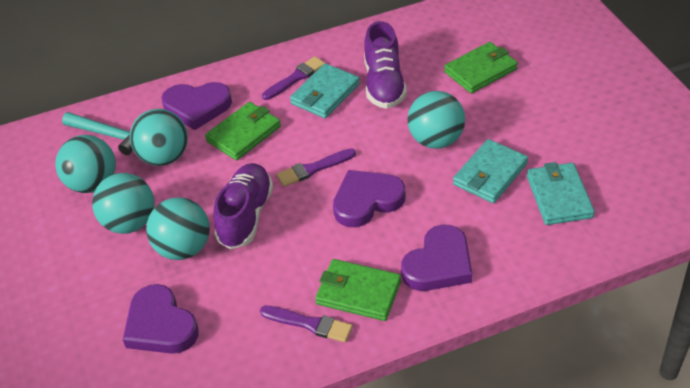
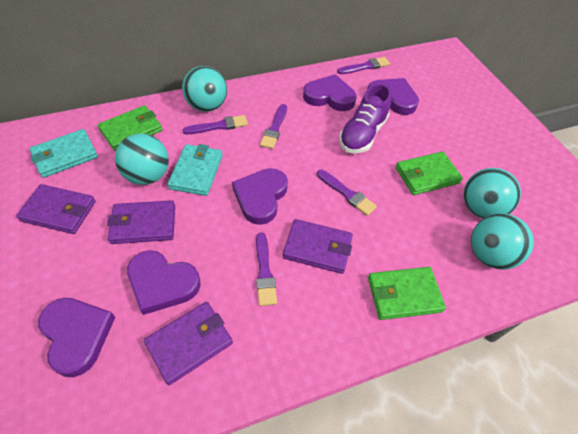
purple brush: [260,306,353,342] [262,56,325,100] [276,148,356,187] = 3 -> [182,115,248,134] [256,233,277,306] [260,104,287,149] [317,170,377,216] [337,57,390,74] = 5
purple heart: [123,284,199,354] [161,82,232,130] [333,170,405,227] [401,225,472,291] = 4 -> [38,298,115,377] [127,250,201,315] [232,168,288,225] [303,74,357,111] [367,78,419,115] = 5
purple shoe: [213,163,273,249] [364,21,407,109] = 2 -> [339,84,392,153] = 1
purple wallet: none = 0 -> [16,184,96,234] [107,200,175,244] [144,302,233,385] [283,219,353,274] = 4
turquoise ball: [55,135,116,193] [92,173,154,234] [130,109,188,166] [146,197,210,260] [407,91,465,149] = 5 -> [115,133,169,185] [182,66,227,112] [464,168,521,218] [471,213,534,270] = 4
turquoise hammer: [62,112,132,155] = 1 -> none = 0
turquoise wallet: [290,63,360,118] [453,139,528,203] [527,162,595,225] = 3 -> [30,129,98,178] [167,144,223,196] = 2

